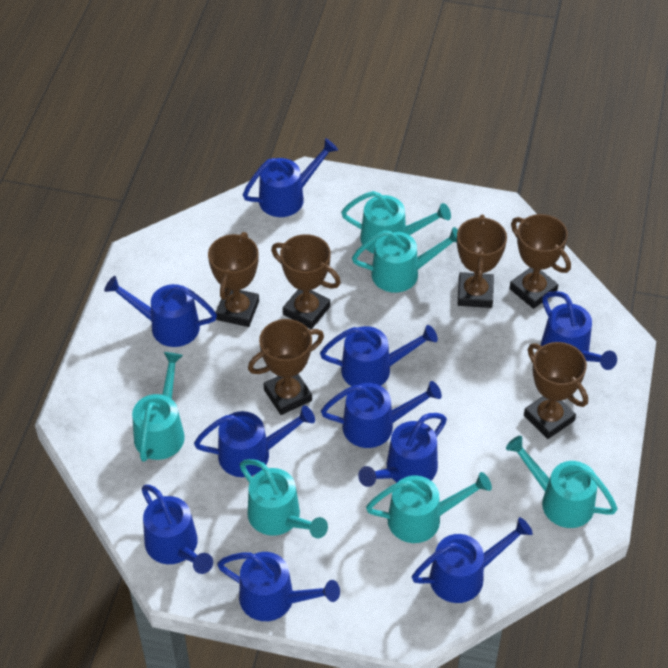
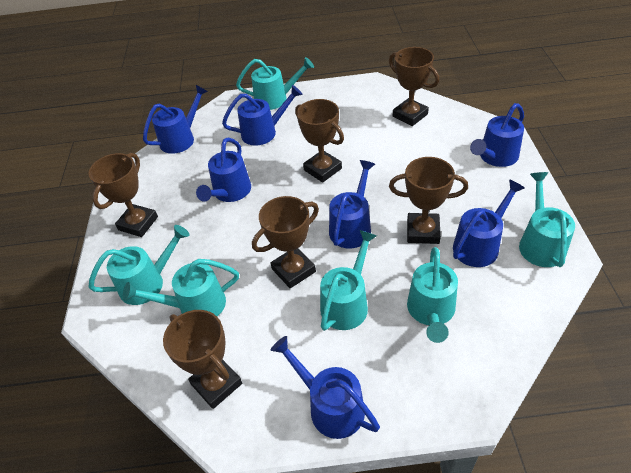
blue watering can: [104,276,217,347] [142,485,213,574] [194,406,315,477] [217,552,340,621] [243,138,338,217] [320,325,438,386] [321,381,442,448] [358,413,447,487] [412,517,533,603] [541,291,617,370] = 10 -> [143,85,208,154] [196,138,251,202] [222,85,303,146] [271,336,380,439] [329,160,375,248] [453,179,525,267] [470,103,524,167] = 7

